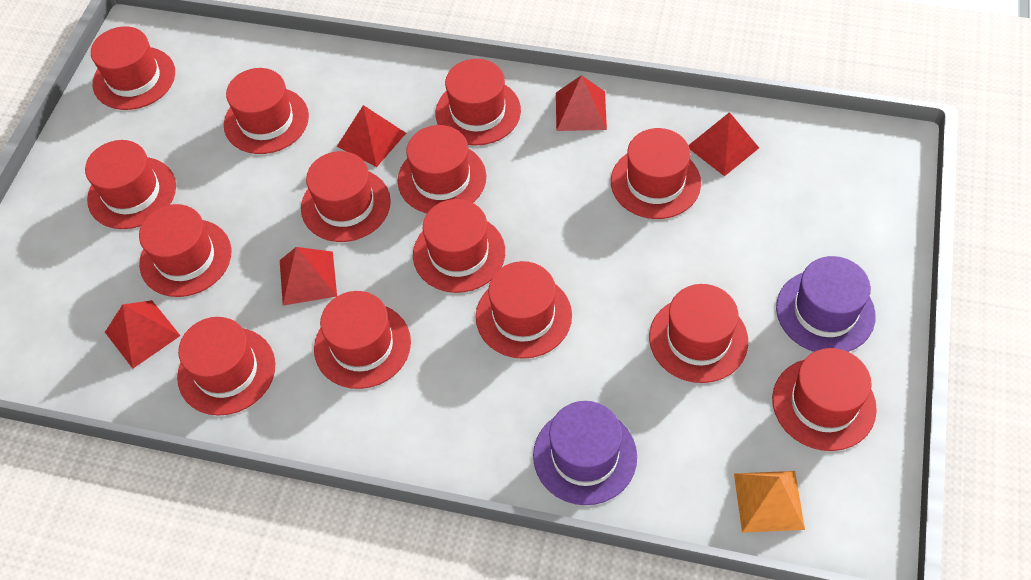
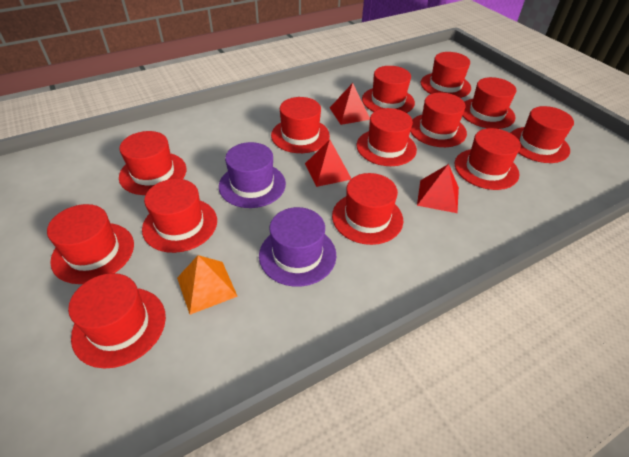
red hat: [85,140,176,229] [91,26,175,110] [139,204,232,297] [177,317,275,416] [224,68,309,154] [301,151,391,242] [314,291,411,389] [398,125,486,213] [413,199,505,293] [435,59,521,145] [476,261,572,359] [611,128,701,219] [649,284,748,383] [772,348,877,451] = 14 -> [47,204,134,284] [68,273,166,368] [119,131,186,195] [142,179,217,253] [271,97,330,153] [332,173,403,245] [357,108,417,166] [362,66,415,113] [410,93,467,147] [421,52,471,98] [455,128,521,190] [462,77,516,129] [511,106,574,163] = 13
red pyramid: [105,300,181,369] [280,247,337,306] [337,105,406,167] [556,75,607,131] [689,112,759,176] = 5 -> [305,139,352,187] [330,83,370,125] [417,164,459,213] = 3

